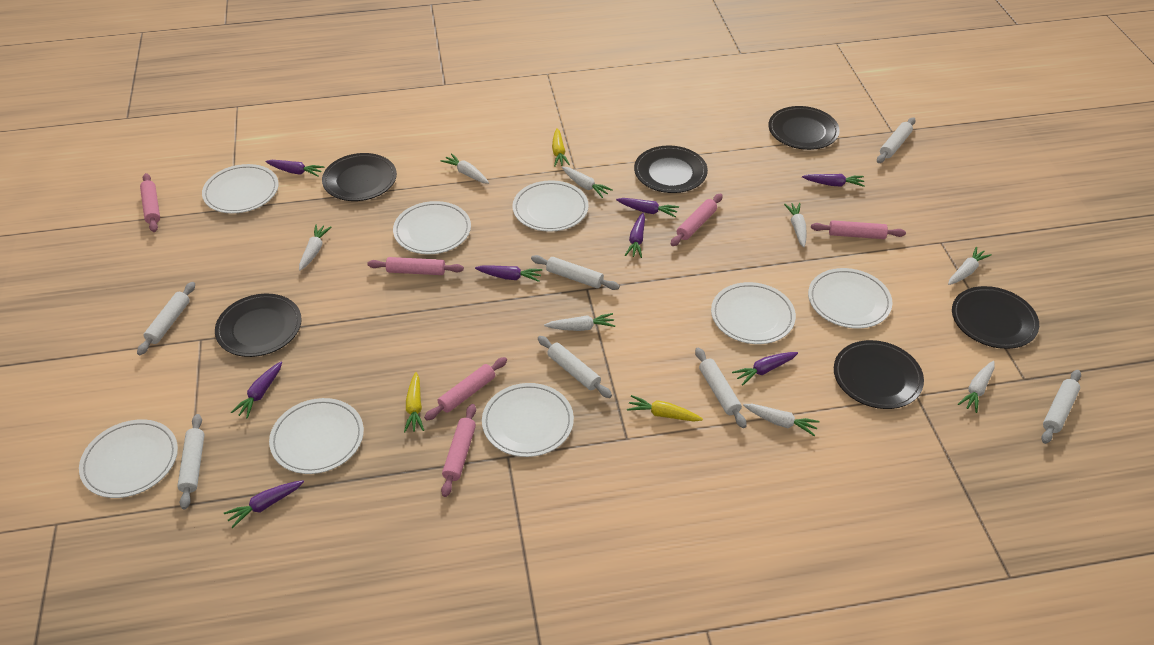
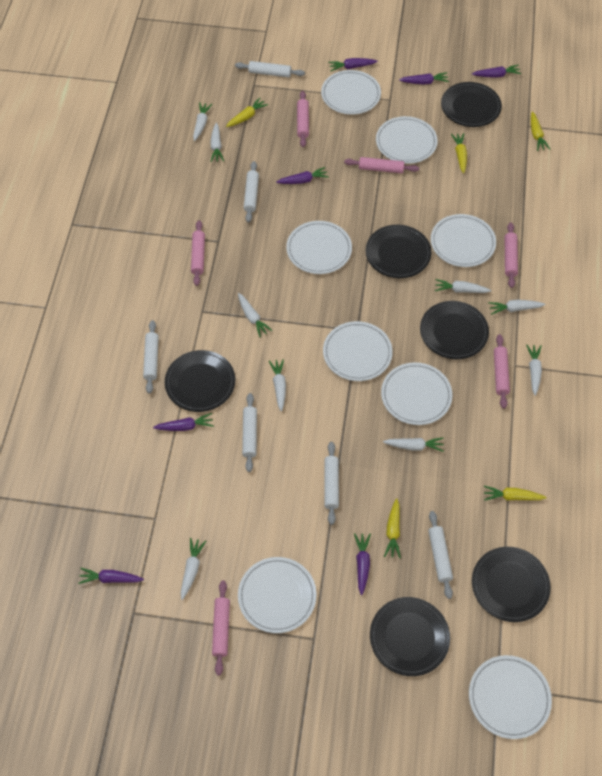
purple carrot: [224,480,304,528] [231,362,282,419] [265,160,324,177] [475,265,542,282] [616,198,679,217] [625,213,645,258] [732,352,798,385] [802,174,865,187] = 8 -> [78,568,144,584] [153,413,214,431] [276,167,329,184] [328,58,378,71] [354,533,371,595] [399,72,449,85] [472,65,521,78] = 7
white carrot: [299,225,331,271] [441,153,489,184] [544,313,615,331] [562,166,613,198] [743,404,820,436] [784,203,807,247] [948,247,991,285] [958,361,995,413] = 8 -> [181,538,206,600] [193,102,212,141] [210,122,224,162] [238,293,273,337] [269,359,286,411] [383,438,444,452] [435,279,491,293] [488,300,546,315] [526,345,542,396] = 9
white rolling pin: [137,282,195,355] [177,414,204,510] [531,255,620,290] [538,336,612,398] [695,348,746,428] [877,117,916,163] [1041,370,1081,444] = 7 -> [143,320,159,394] [235,61,305,77] [242,393,257,472] [244,161,259,222] [324,442,339,525] [428,511,453,599] = 6
yellow carrot: [404,372,424,432] [552,128,570,167] [627,395,703,422] = 3 -> [226,98,268,127] [384,498,401,558] [451,133,467,173] [484,486,547,501] [531,112,550,151] = 5

